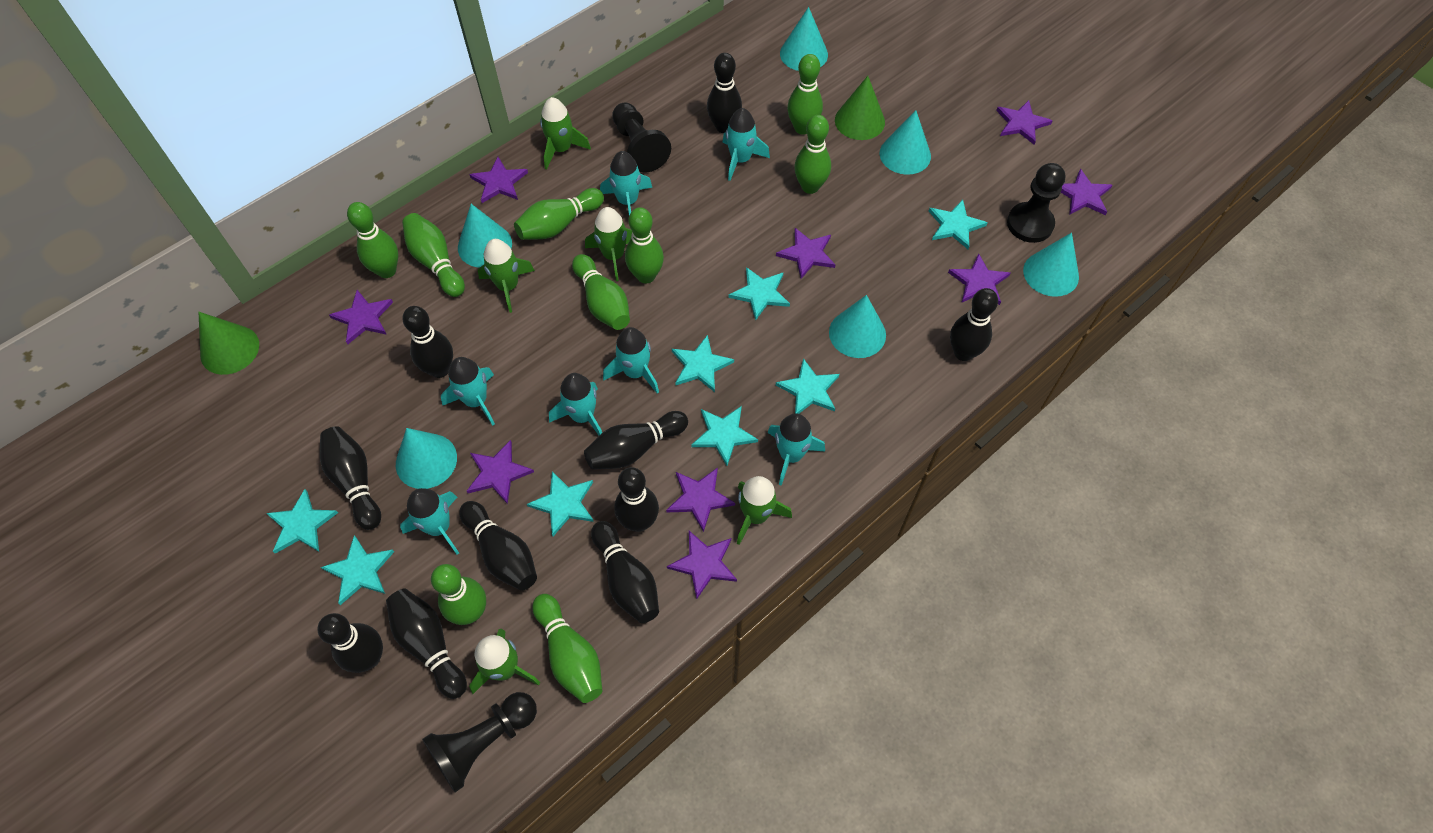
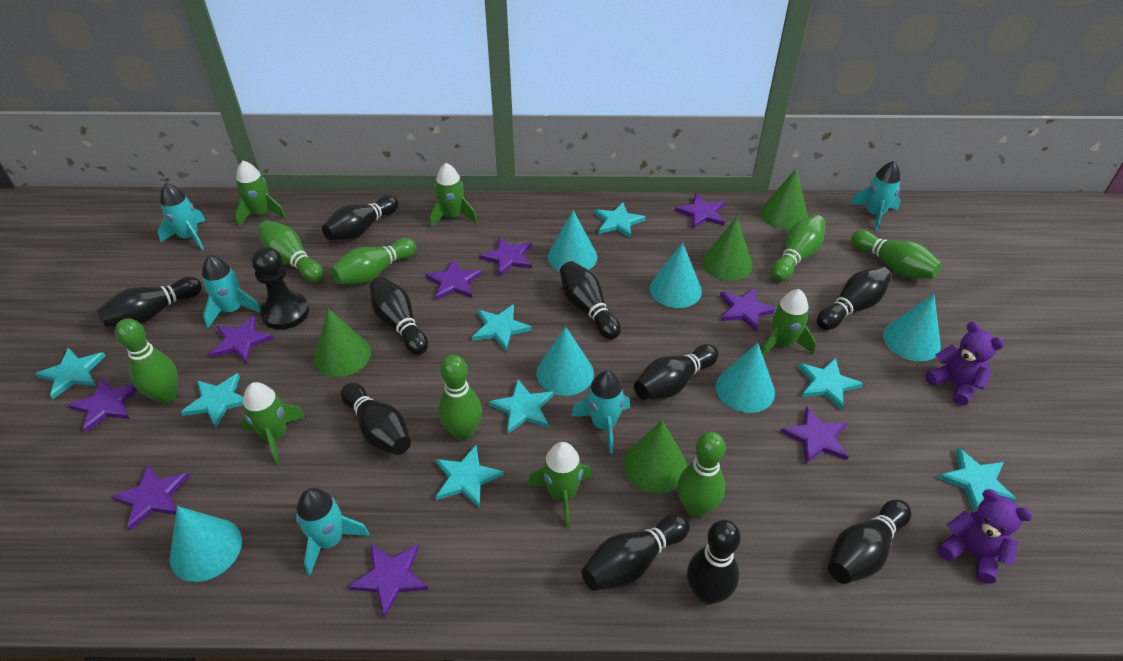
black pawn: [422,692,537,792] [612,102,671,172] [1007,163,1066,243] = 3 -> [252,247,309,330] = 1
green bowling pin: [347,202,398,278] [402,213,465,297] [431,564,486,625] [514,188,604,240] [532,594,602,703] [572,254,630,330] [625,207,664,284] [787,54,823,135] [794,115,831,194] = 9 -> [115,318,178,404] [258,220,323,282] [331,238,416,284] [438,355,482,440] [677,432,726,517] [771,215,826,282] [851,230,942,279] = 7
green cone: [198,312,259,375] [835,76,885,140] = 2 -> [314,309,371,377] [624,420,687,493] [702,217,753,281] [760,169,808,230] = 4
purple teddy bear: none = 0 -> [925,322,1004,406] [938,489,1033,584] = 2
turquoise rocket: [400,488,459,555] [441,357,495,426] [549,373,602,435] [600,151,652,215] [603,327,659,394] [722,108,770,181] [767,413,825,486] = 7 -> [157,183,206,250] [202,255,261,328] [296,488,370,576] [571,370,630,453] [850,161,901,231] = 5

